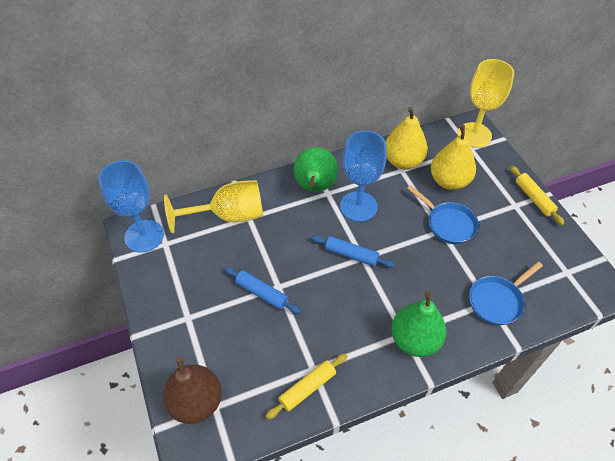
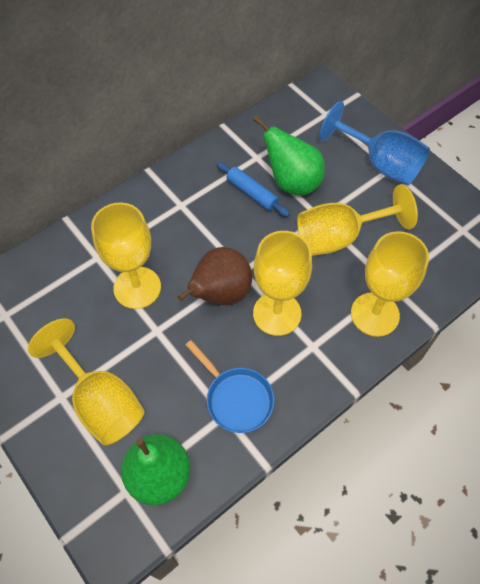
blue goblet: [98,160,164,252] [340,130,386,222] = 2 -> [319,101,430,185] = 1
blue pan: [407,185,479,244] [469,262,543,325] = 2 -> [186,340,274,433] = 1
blue rolling pin: [224,267,301,314] [311,235,395,268] = 2 -> [217,162,290,217] = 1
yellow goblet: [164,180,263,233] [457,59,514,148] = 2 -> [28,318,144,445] [91,203,161,309] [253,231,312,336] [297,184,418,256] [351,231,429,337] = 5
yellow pear: [386,107,428,169] [431,125,476,190] = 2 -> none = 0
yellow rolling pin: [265,354,347,419] [510,166,565,225] = 2 -> none = 0

